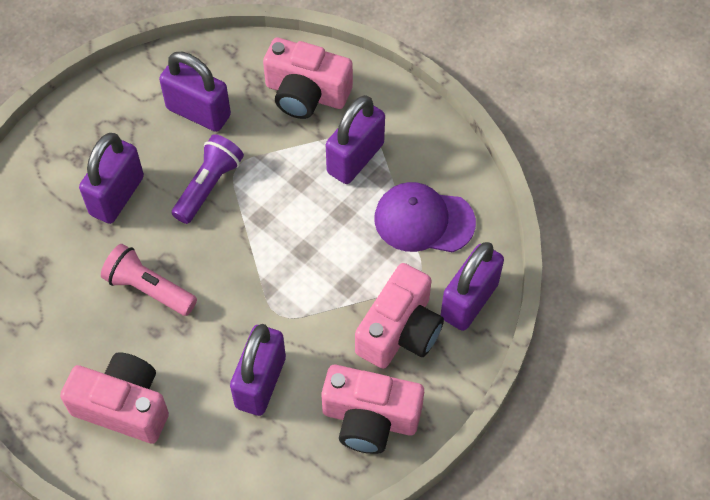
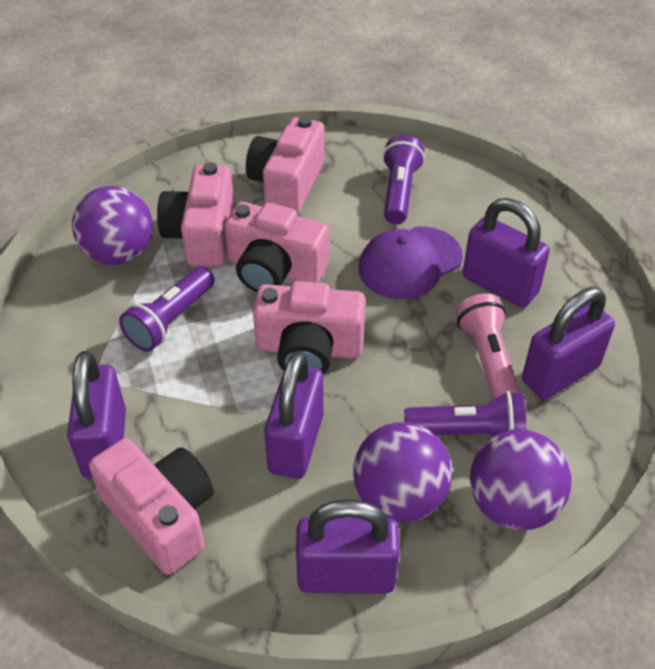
pink camera: [60,352,169,444] [263,38,353,119] [321,365,424,454] [355,263,444,369] = 4 -> [89,438,214,575] [157,162,234,267] [224,202,329,292] [246,116,325,214] [253,281,365,375] = 5
purple ball: none = 0 -> [72,186,153,265] [353,422,452,522] [470,430,572,530] = 3
purple flashlight: [172,134,244,224] = 1 -> [119,266,215,352] [382,135,425,224] [404,391,526,437] = 3

